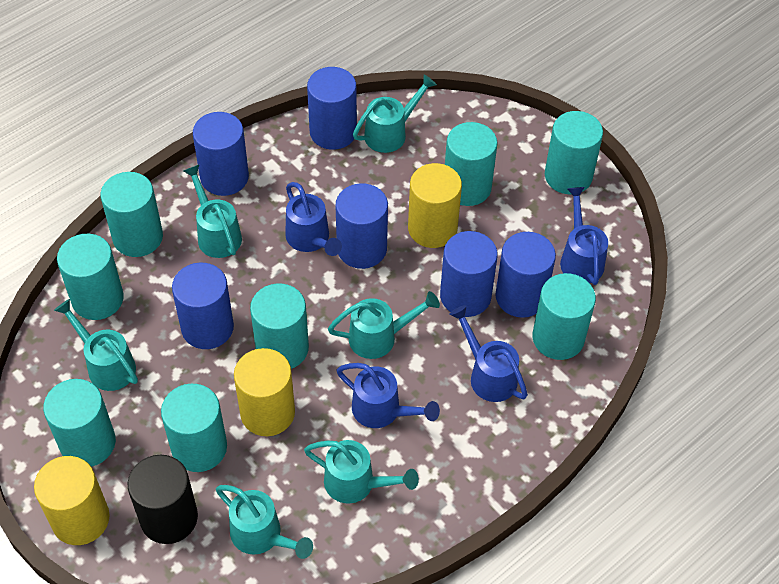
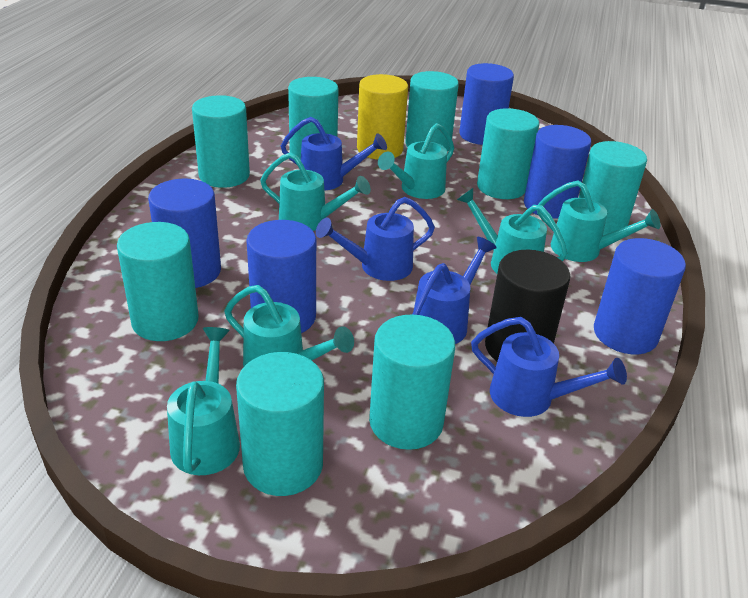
blue cylinder: [172,263,234,349] [193,112,249,196] [307,67,357,150] [336,183,388,269] [440,231,498,317] [495,232,556,318] = 6 -> [148,179,221,288] [246,220,316,333] [459,63,514,145] [524,125,591,219] [594,238,686,354] = 5
yellow cylinder: [34,456,110,545] [234,348,295,436] [408,163,462,248] = 3 -> [357,74,408,160] = 1

